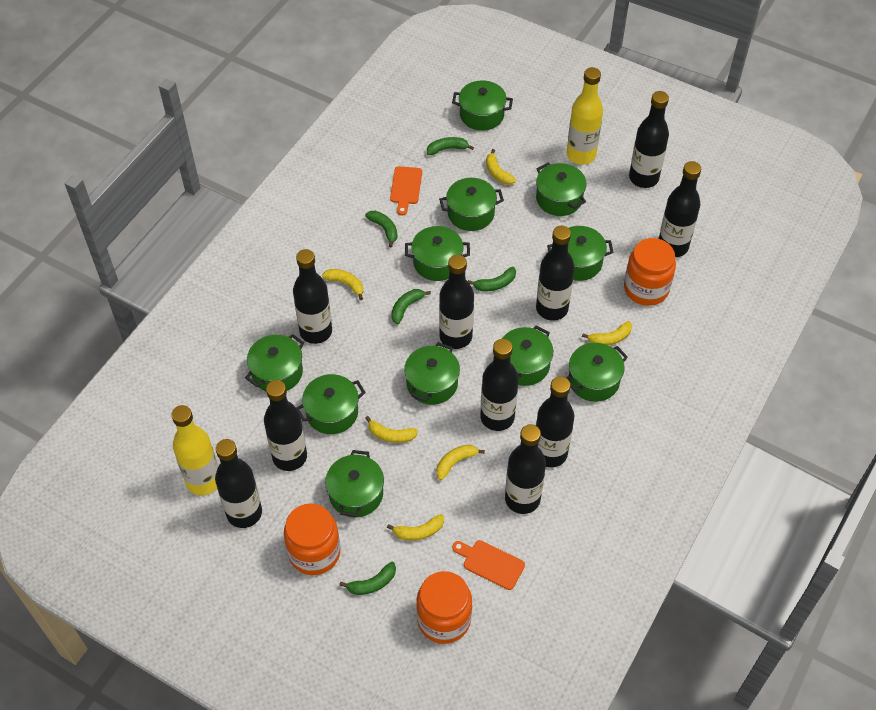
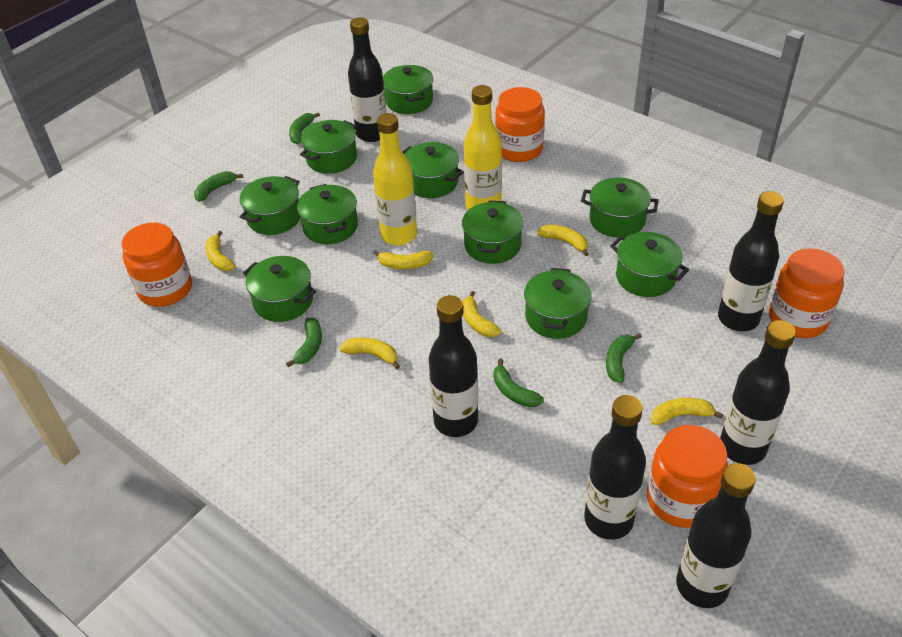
black bottle: [215,439,262,528] [264,380,307,471] [293,249,332,344] [439,255,474,349] [480,339,519,431] [505,424,546,514] [536,226,575,321] [536,376,574,468] [629,91,669,188] [659,161,701,257] = 10 -> [348,17,387,142] [429,295,478,437] [584,395,646,540] [676,463,756,608] [718,191,784,331] [720,320,796,465] = 6
green pot: [245,334,304,391] [297,374,366,434] [325,450,384,518] [404,342,460,405] [405,226,470,281] [439,178,504,231] [452,80,513,131] [502,325,553,386] [536,163,586,216] [547,226,614,281] [566,343,628,402] = 11 -> [240,176,300,235] [243,256,316,322] [297,184,358,244] [300,120,357,174] [383,65,433,114] [402,142,464,198] [462,200,524,264] [524,268,592,339] [581,177,659,238] [610,232,689,297] = 10
orange cutting board: [390,166,422,215] [452,540,525,590] = 2 -> none = 0
orange jar: [284,503,341,575] [416,571,472,644] [624,238,676,306] = 3 -> [122,223,192,307] [495,87,545,162] [647,425,728,528] [769,248,844,338] = 4

